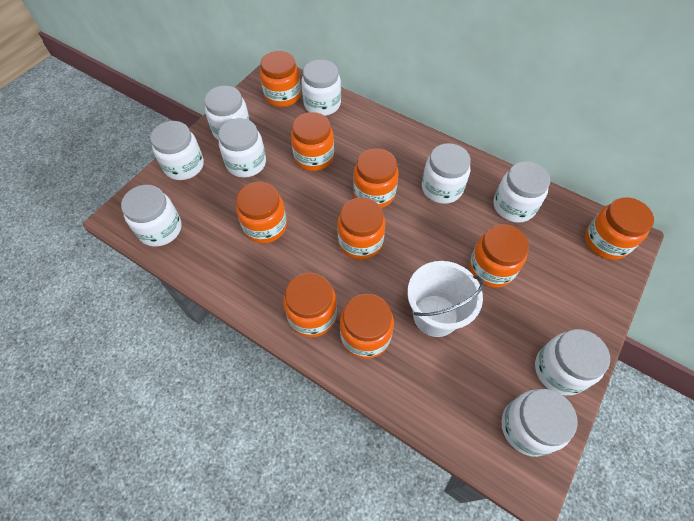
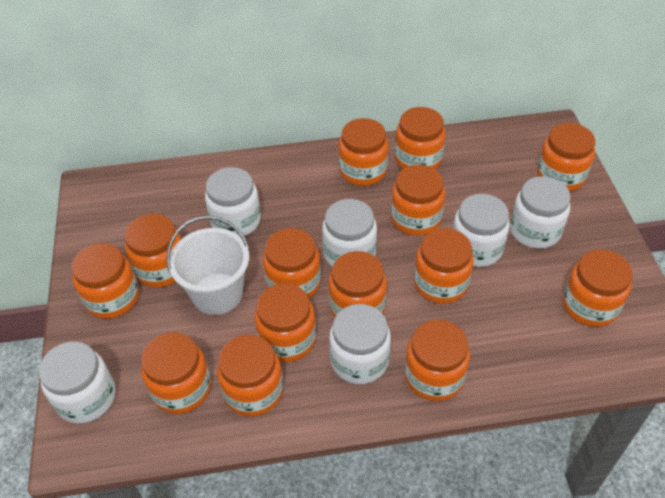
orange jar: [236,182,287,243] [260,51,301,107] [284,273,337,337] [291,112,334,171] [337,197,385,260] [340,294,394,359] [353,148,399,208] [469,224,529,288] [585,197,654,260] = 9 -> [72,243,139,319] [125,214,181,288] [141,332,211,414] [217,334,283,417] [254,283,316,362] [263,228,321,298] [328,251,387,317] [338,118,388,186] [391,164,445,236] [395,107,446,169] [405,320,470,401] [414,228,474,304] [537,123,596,191] [563,249,633,327] = 14
white jar: [121,185,182,247] [150,121,204,180] [204,86,250,140] [218,118,266,178] [301,60,341,116] [422,143,471,204] [494,161,550,223] [501,389,578,457] [535,329,610,395] = 9 -> [39,341,116,424] [205,167,261,236] [322,199,377,267] [329,304,391,384] [452,194,509,267] [510,176,571,249] = 6

